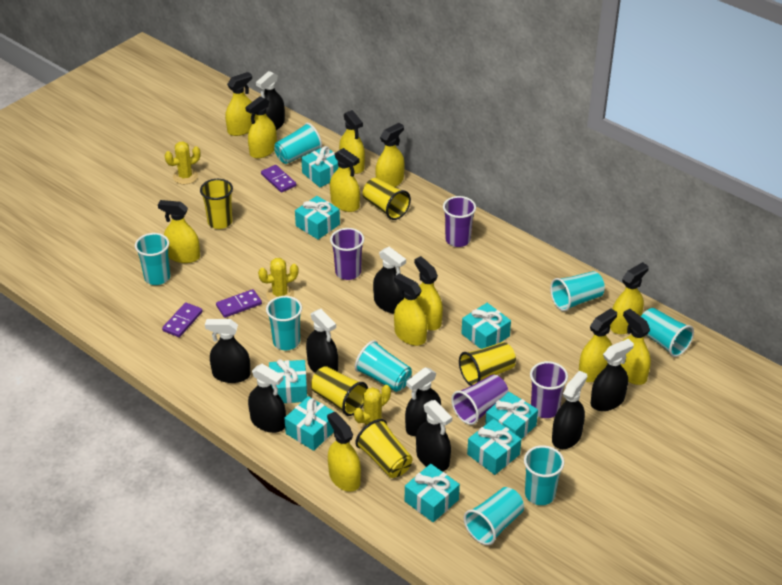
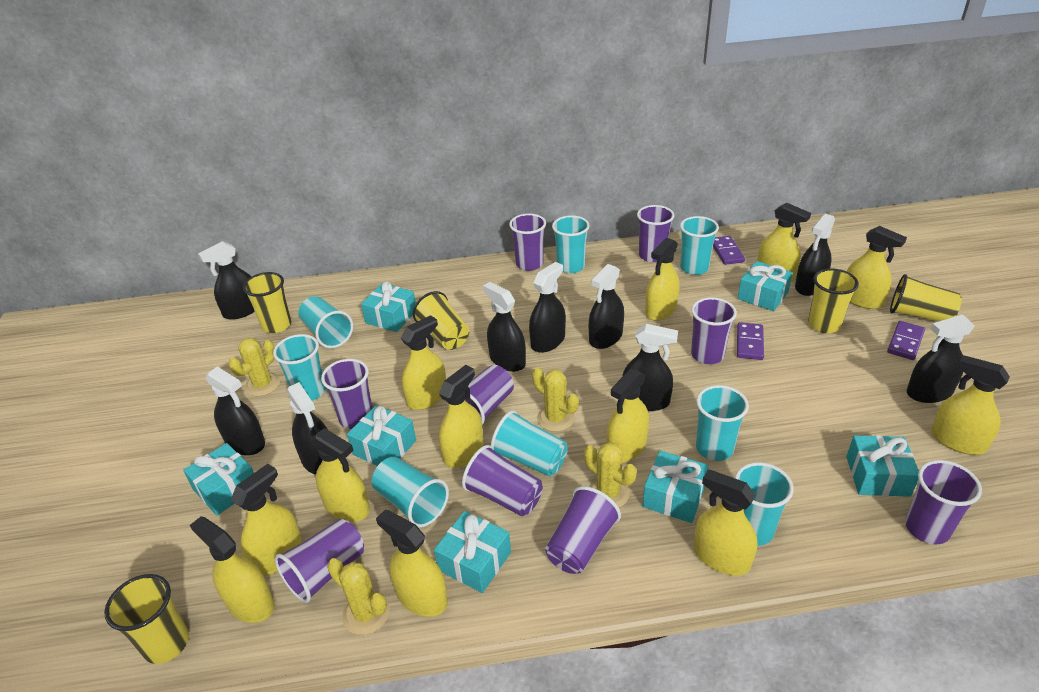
purple cup: [330,228,364,280] [443,196,476,247] [451,375,508,425] [530,361,568,418] = 4 -> [275,519,364,603] [321,359,372,429] [447,365,514,425] [462,445,543,516] [509,213,546,271] [545,486,621,574] [637,205,674,262] [691,297,737,364] [905,460,982,544] = 9
turquoise gift: [269,359,307,403] [284,396,335,451] [295,196,340,240] [301,146,339,187] [405,464,460,522] [461,303,511,349] [467,419,521,475] [485,392,538,440] = 8 -> [183,443,254,515] [347,405,416,466] [361,281,416,332] [434,511,511,593] [643,451,709,523] [738,261,793,311] [846,435,919,497] = 7
yellow cactus: [165,141,201,184] [258,258,299,301] [354,385,391,431] = 3 -> [229,338,280,396] [327,558,390,635] [532,367,579,432] [584,442,637,508] = 4

